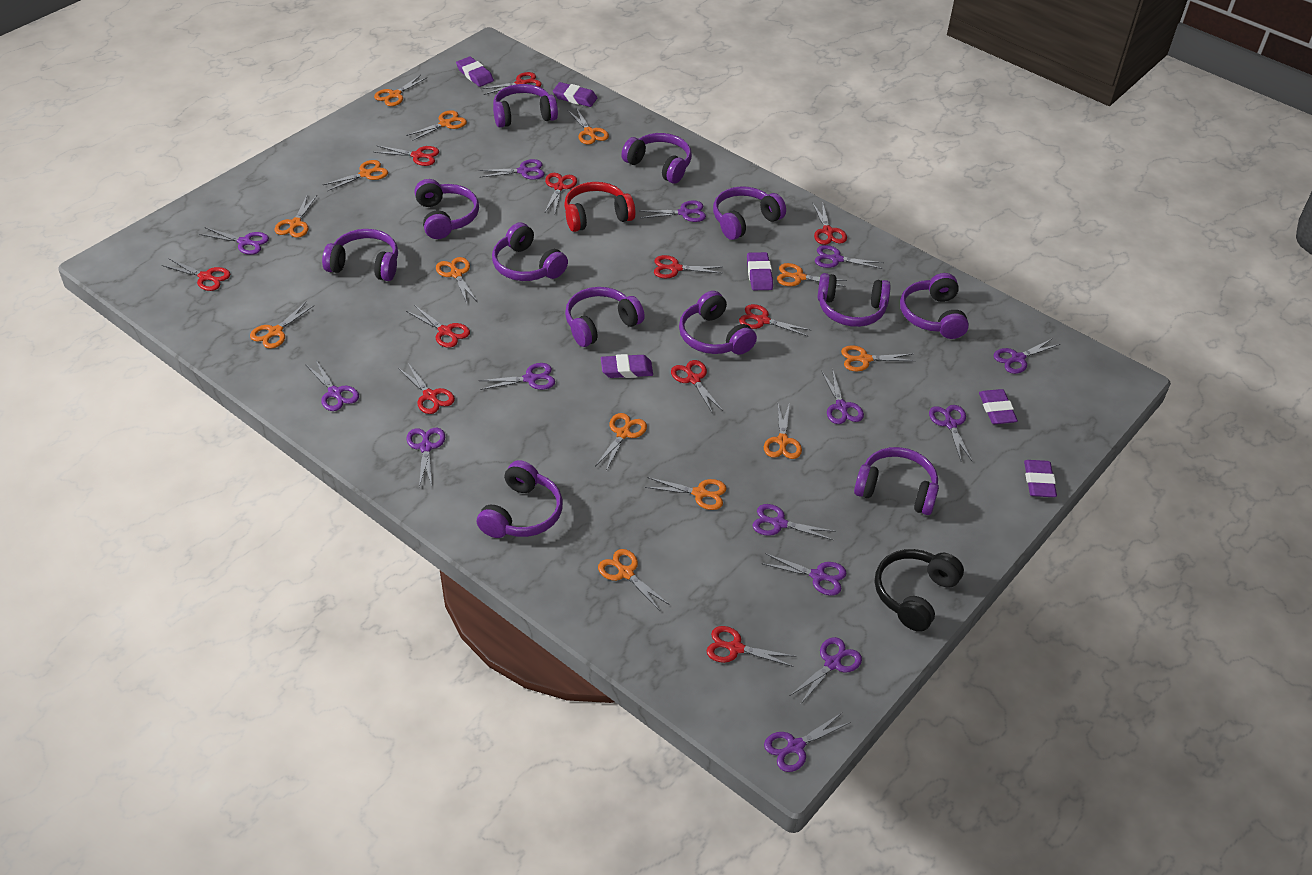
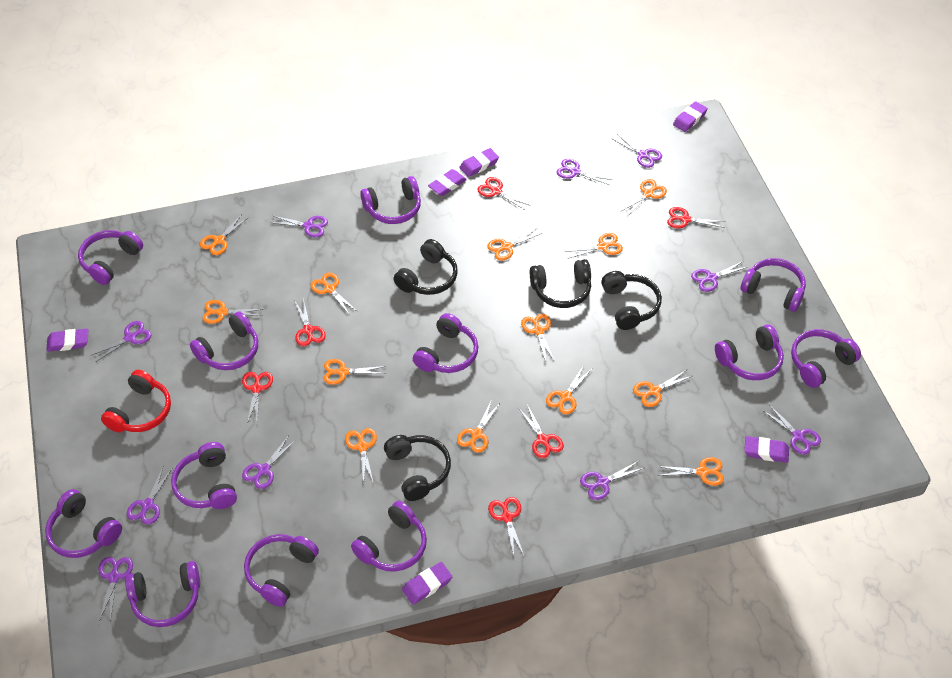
black headphones: [875,549,964,632] = 1 -> [384,435,451,501] [393,239,458,295] [530,259,591,308] [601,271,662,330] = 4
purple scissors: [199,227,269,255] [305,360,359,411] [407,428,445,487] [478,363,555,390] [479,159,544,180] [641,201,706,222] [752,504,836,540] [761,553,847,595] [764,713,851,772] [791,637,862,705] [815,245,884,269] [822,369,864,424] [929,405,972,461] [994,338,1060,374] = 14 -> [92,321,151,362] [99,557,133,621] [127,467,172,525] [242,435,296,489] [270,216,328,238] [556,159,612,185] [580,461,644,500] [612,134,662,168] [691,261,747,292] [762,406,821,455] = 10
red scissors: [162,258,230,291] [374,145,439,166] [398,363,455,414] [406,305,470,348] [481,72,542,95] [545,173,577,212] [654,255,723,278] [671,360,723,414] [706,626,796,667] [739,304,810,336] [812,202,847,245] = 11 -> [242,372,273,424] [294,298,326,346] [477,177,530,210] [488,497,524,556] [519,404,564,458] [667,207,725,228] = 6

